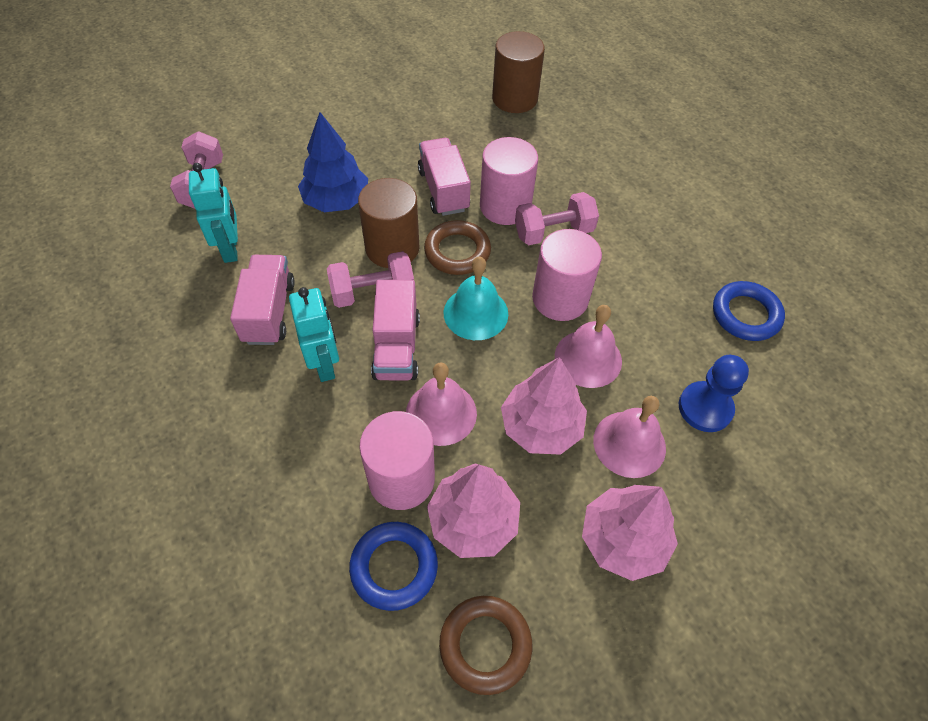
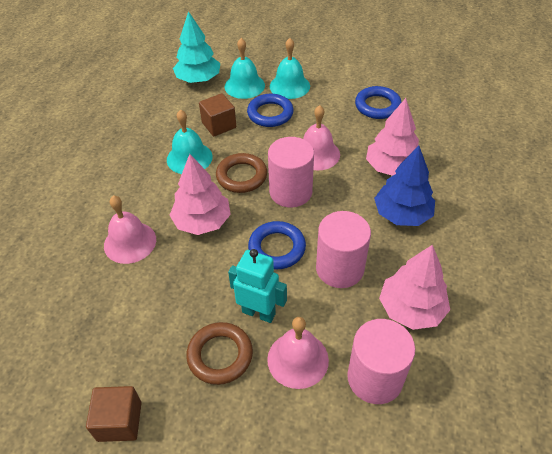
blue pawn: [679,355,749,432] = 1 -> none = 0
blue ring: [349,522,438,611] [713,281,785,341] = 2 -> [247,94,294,127] [248,221,306,269] [355,86,401,119] = 3
brown cube: none = 0 -> [86,386,142,442] [199,93,236,137] = 2
brown cylinder: [358,178,420,268] [492,31,545,113] = 2 -> none = 0
pink dumbbell: [170,132,223,209] [327,251,414,308] [515,192,599,245] = 3 -> none = 0
pink truck: [230,255,295,345] [371,280,420,380] [418,138,471,216] = 3 -> none = 0
turquoise bell: [444,257,508,340] = 1 -> [167,110,213,174] [225,38,265,99] [270,38,310,99] = 3
turquoise robot: [189,163,238,263] [289,287,339,382] = 2 -> [228,249,287,323] = 1
turquoise tree: none = 0 -> [173,11,220,83] = 1

